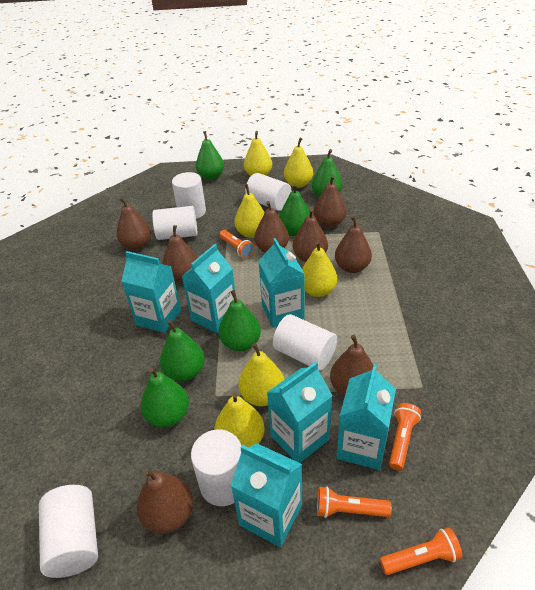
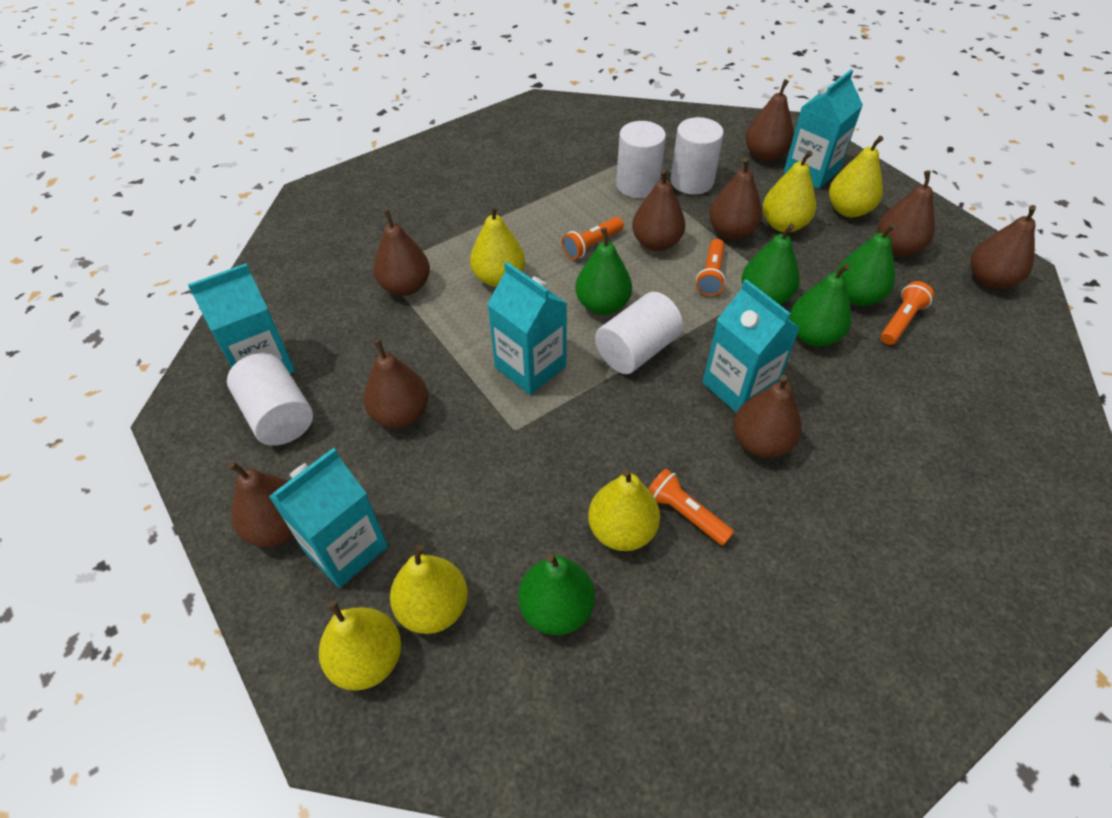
brown pear: [117,197,151,250] [137,469,193,534] [162,225,197,282] [254,201,289,253] [293,209,328,262] [313,175,347,228] [330,335,374,397] [335,216,372,273] = 8 -> [228,461,294,547] [363,339,428,428] [373,209,430,296] [632,169,685,251] [709,157,763,240] [734,374,802,458] [745,79,794,162] [877,171,935,256] [971,205,1036,289] = 9
green pear: [141,368,189,427] [160,320,205,381] [196,131,224,180] [219,290,261,351] [279,184,310,236] [312,149,343,197] = 6 -> [518,554,595,635] [575,227,632,315] [742,224,800,305] [790,263,852,347] [836,223,896,306] = 5
turquoise carton: [122,251,181,333] [181,244,235,333] [231,443,302,547] [259,238,305,327] [267,362,333,463] [336,364,396,470] = 6 -> [188,263,295,374] [269,448,388,588] [487,262,567,395] [703,279,800,413] [784,70,863,189] = 5
white cylinder: [39,485,98,578] [152,206,197,240] [172,172,206,219] [191,429,241,506] [245,173,291,211] [273,314,337,371] = 6 -> [227,353,313,446] [595,292,683,374] [616,121,666,198] [670,117,724,195] = 4

